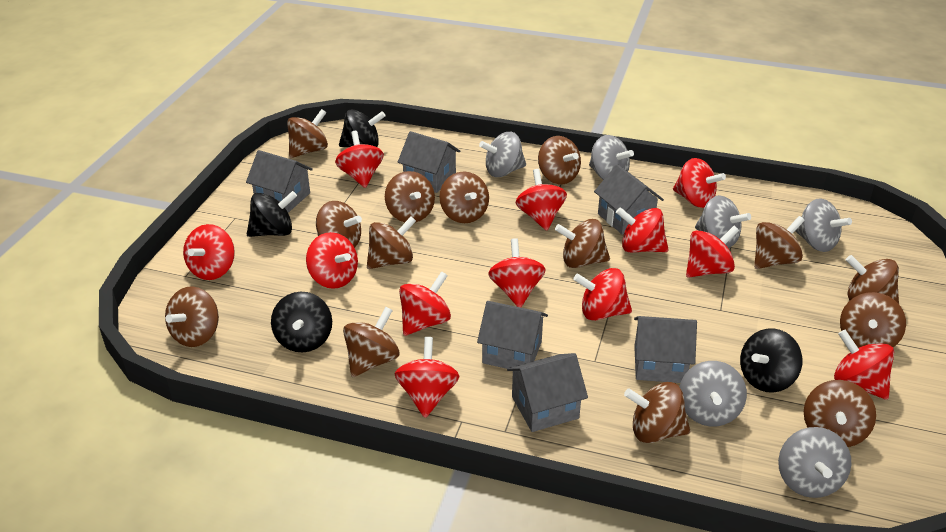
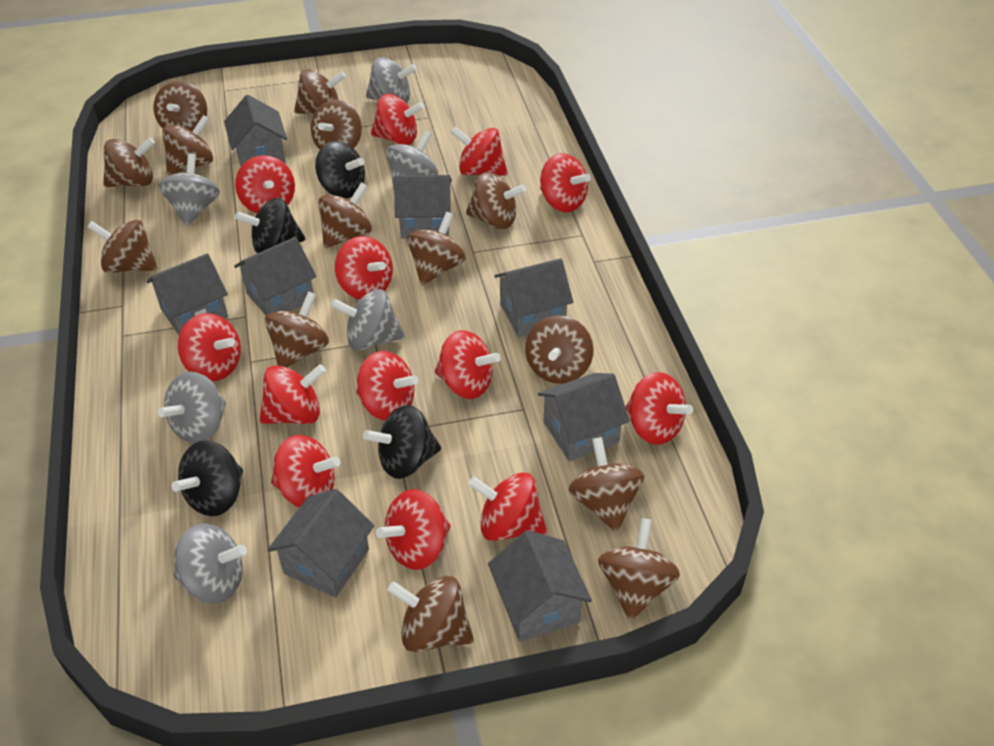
grey house: [246,150,313,213] [398,131,460,193] [477,301,548,369] [507,353,588,432] [594,164,664,235] [634,316,697,383] = 6 -> [147,253,228,335] [224,95,287,166] [234,237,316,316] [267,489,374,598] [394,175,452,239] [488,530,592,642] [494,258,573,337] [538,373,630,461] = 8
red spinning top: [183,224,235,280] [306,232,358,289] [335,131,384,188] [395,337,460,418] [399,271,451,336] [488,238,545,308] [516,169,567,231] [573,268,632,321] [616,207,669,253] [673,158,726,208] [686,226,739,278] [834,329,894,400] = 12 -> [177,313,241,381] [235,155,295,213] [259,364,326,424] [271,435,340,508] [335,236,393,300] [356,351,418,421] [371,94,424,145] [376,489,451,570] [435,330,501,399] [451,127,508,176] [468,472,547,541] [540,153,591,212] [626,372,693,445] = 13

